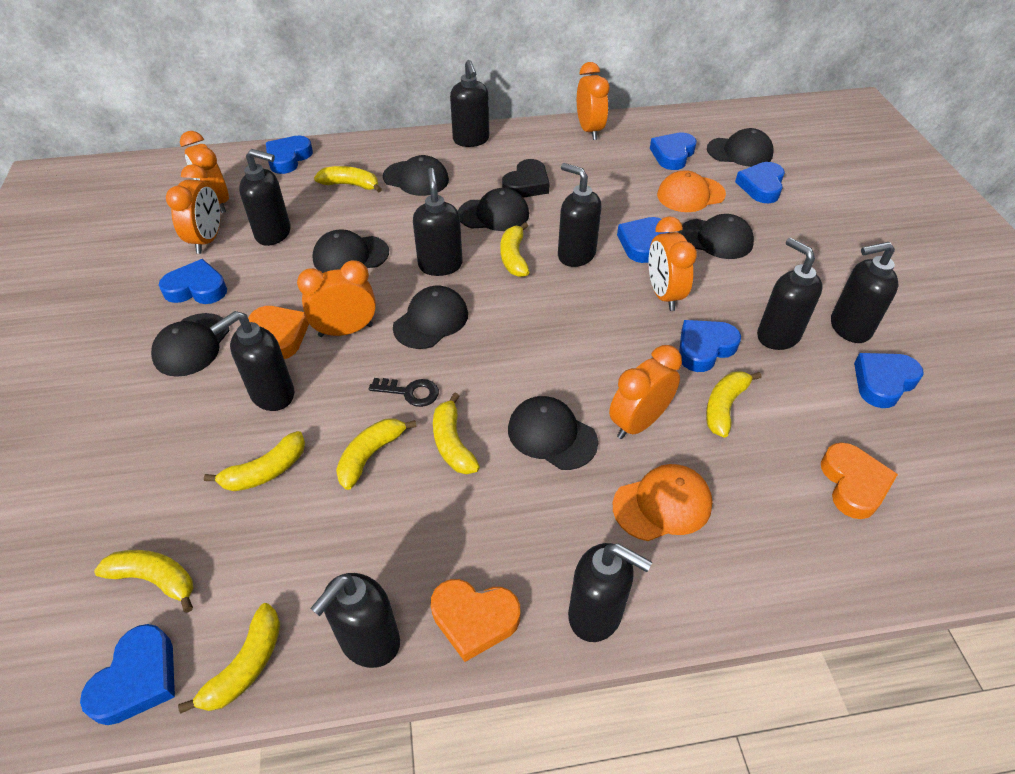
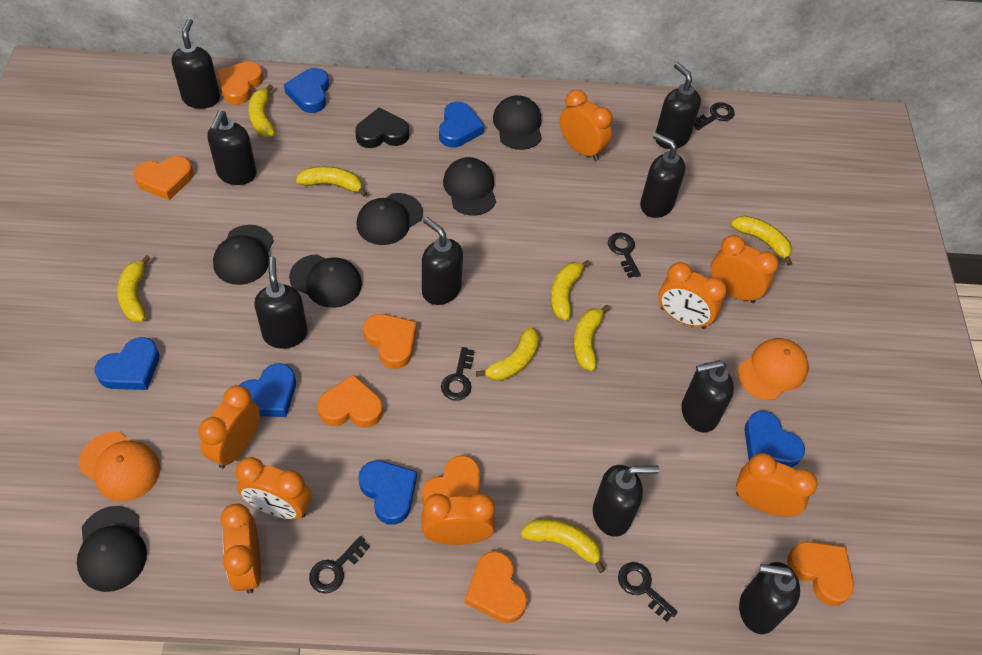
black cap: [151,313,229,377] [312,229,389,273] [383,155,449,196] [393,286,468,349] [458,188,529,231] [508,396,598,470] [678,214,754,259] [707,128,774,167] = 8 -> [77,506,147,592] [213,225,274,285] [289,254,362,308] [356,193,423,245] [443,157,496,216] [493,95,542,150] = 6
black key: [369,378,439,407] = 1 -> [309,536,370,593] [441,347,474,400] [608,232,641,278] [618,562,678,622] [694,102,735,130] = 5
blue heart: [80,624,175,725] [159,259,227,304] [266,135,313,174] [617,217,669,263] [650,132,697,170] [679,320,741,372] [735,162,785,203] [854,353,924,408] = 8 -> [95,337,160,390] [240,363,296,417] [284,68,329,113] [358,460,417,525] [439,102,484,148] [744,411,805,468] = 6
orange clock: [166,164,221,254] [180,131,229,213] [297,260,376,337] [577,62,609,140] [609,345,682,439] [648,217,697,311] = 6 -> [198,385,260,468] [221,504,261,593] [236,457,311,519] [422,493,495,545] [559,90,612,161] [658,262,727,329] [710,235,779,303] [736,453,818,517] = 8
orange heart: [248,306,309,359] [431,579,520,662] [821,442,898,519] = 3 -> [134,156,193,200] [217,61,264,105] [317,374,383,428] [363,314,416,369] [422,455,480,505] [464,551,527,623] [787,541,854,606] = 7

